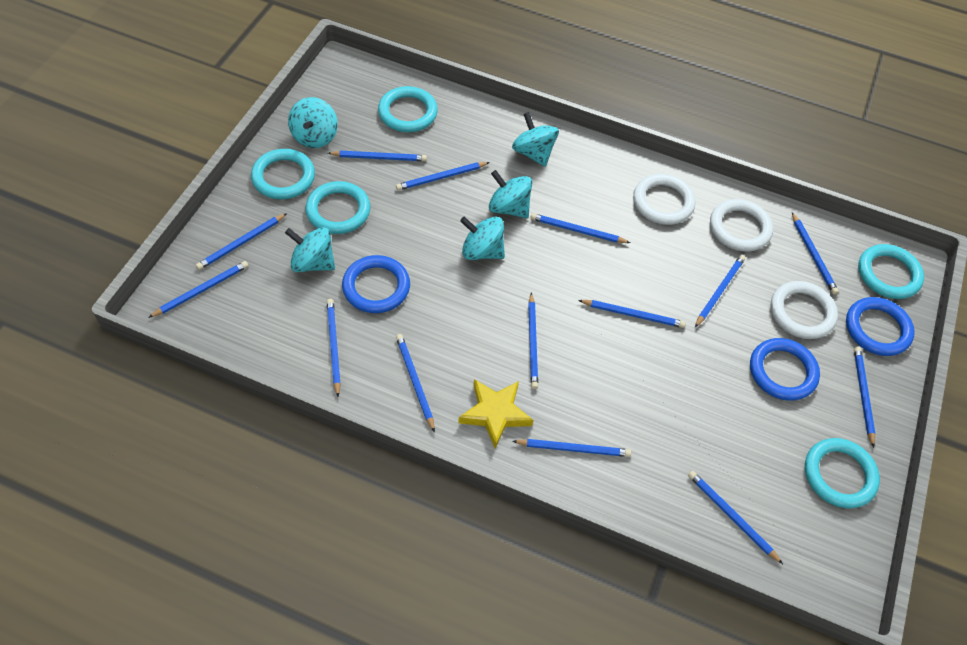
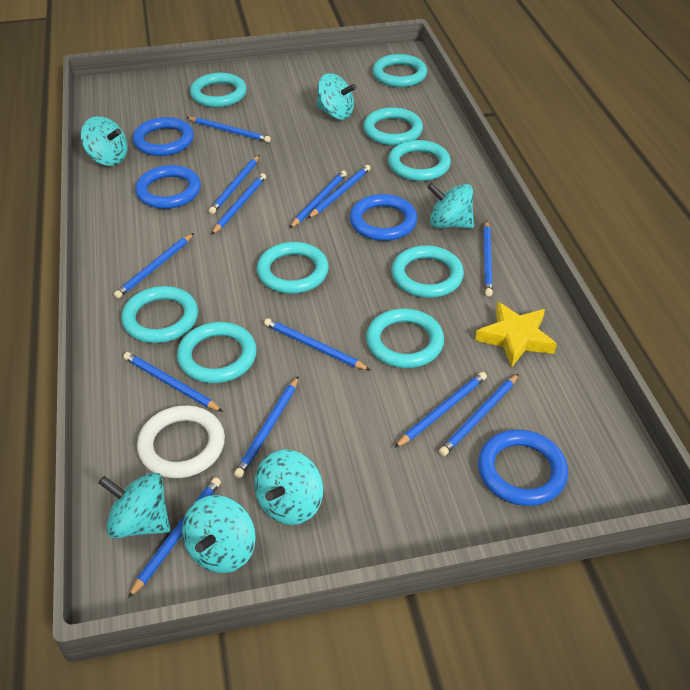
blue pencil: [148,261,248,318] [196,213,287,270] [327,299,341,397] [328,151,427,161] [396,162,490,190] [396,334,435,432] [512,439,631,457] [528,292,538,389] [530,213,630,243] [578,300,686,328] [688,471,783,564] [695,255,745,327] [792,212,839,295] [854,346,876,448] = 14 -> [114,233,194,299] [124,352,223,412] [128,477,221,598] [186,117,271,142] [209,155,260,214] [211,173,266,235] [234,376,299,478] [264,318,371,371] [290,170,347,228] [308,165,371,218] [394,372,487,448] [439,374,519,456] [484,221,493,297] = 13
blue ring: [342,255,410,313] [750,338,820,401] [846,297,915,356] = 3 -> [132,117,194,156] [135,165,201,209] [350,194,417,241] [478,429,568,506] = 4
turquoise ring: [251,149,315,199] [305,181,371,234] [378,86,438,132] [805,438,880,508] [858,244,924,299] = 5 -> [121,286,198,343] [177,322,257,383] [190,73,247,107] [257,242,329,294] [363,107,423,145] [366,308,444,368] [372,54,427,87] [388,140,451,181] [391,245,464,298] = 9
turquoise spinning top: [285,227,335,272] [288,97,338,148] [460,217,505,260] [489,170,532,218] [512,112,559,167] = 5 -> [81,116,128,166] [98,473,170,539] [182,495,256,573] [254,449,323,525] [317,73,356,120] [427,183,474,228] = 6
white ring: [633,174,695,225] [710,199,773,252] [770,281,838,339] = 3 -> [137,405,225,478] = 1

